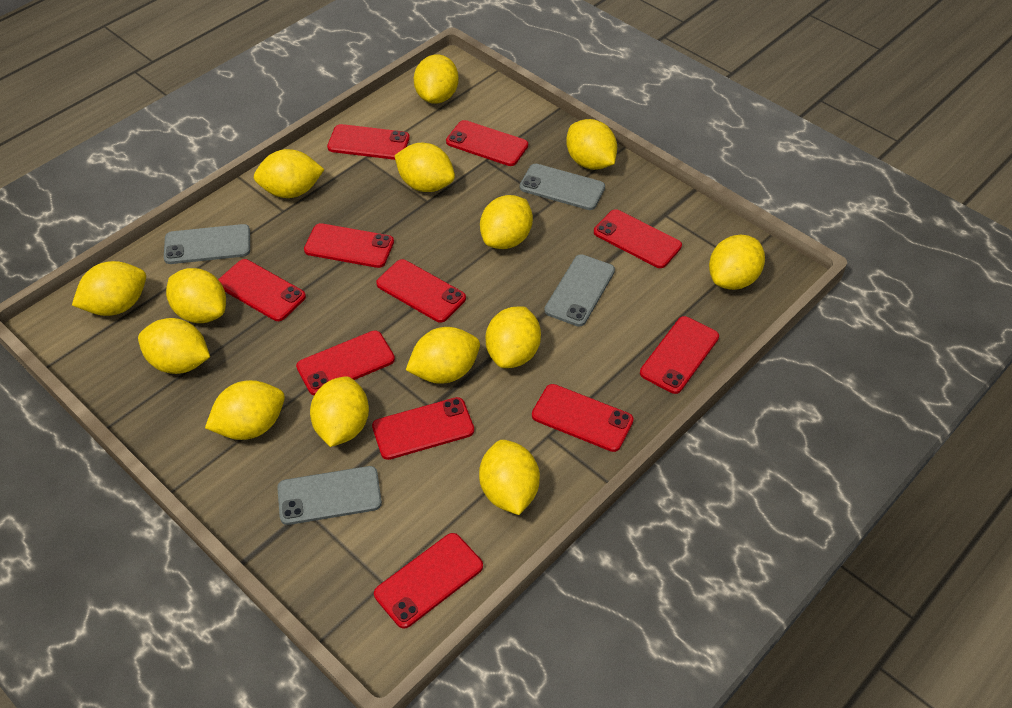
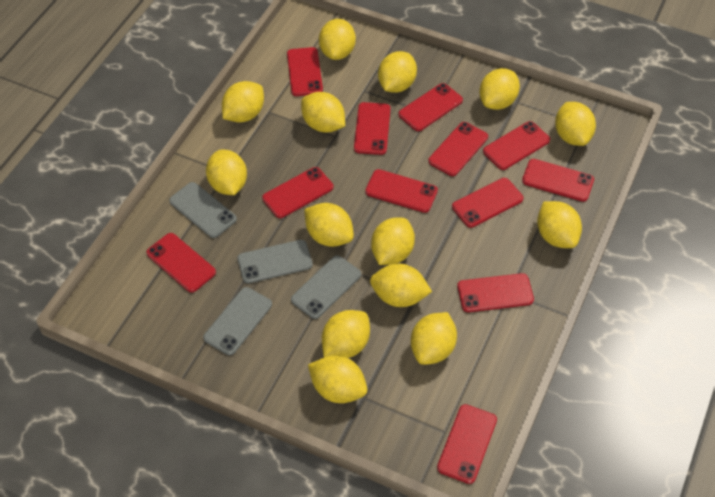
red phone: [218,259,306,321] [296,330,395,395] [304,223,394,268] [327,124,410,160] [372,397,474,460] [374,533,483,629] [376,259,466,323] [446,120,528,166] [532,384,634,452] [594,209,682,268] [640,316,719,394] = 11 -> [146,233,216,293] [262,167,334,218] [287,47,323,96] [354,102,391,155] [365,169,438,213] [398,83,463,131] [428,122,488,176] [437,404,497,484] [452,178,524,228] [457,273,534,312] [483,121,550,170] [522,159,594,202] = 12

